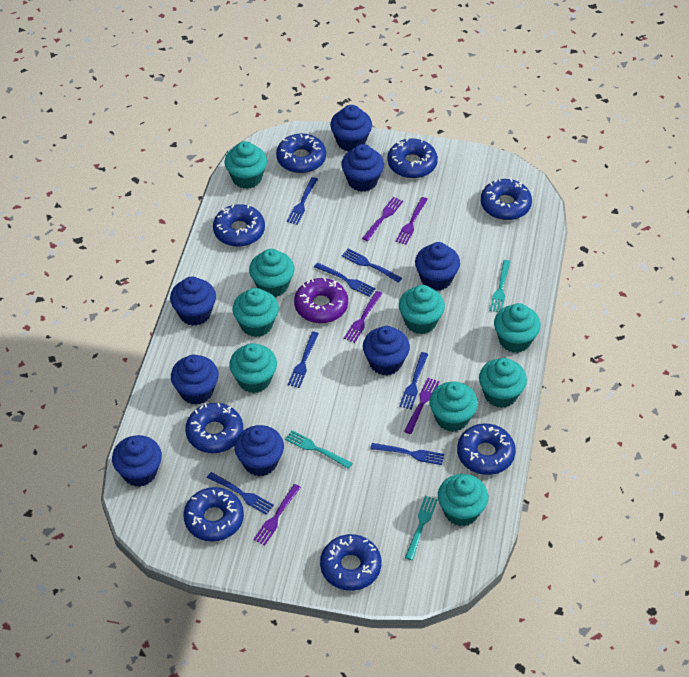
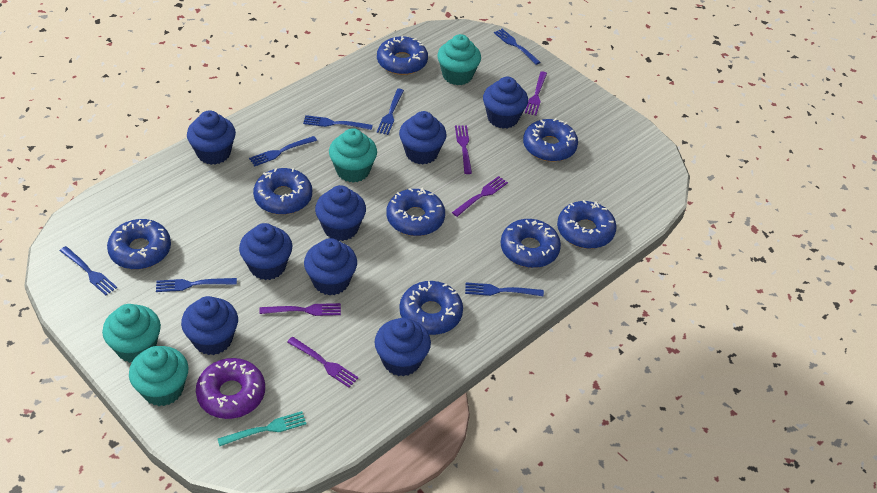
turquoise cupcake: [224,141,267,189] [229,343,277,393] [232,288,279,337] [249,249,294,297] [399,285,445,334] [429,381,478,432] [438,474,488,526] [479,358,527,408] [494,303,541,353] = 9 -> [102,304,161,363] [129,346,189,406] [329,128,377,183] [437,34,481,85] = 4
turquoise fork: [285,430,352,469] [405,496,438,560] [490,260,511,312] = 3 -> [218,411,307,446] = 1

